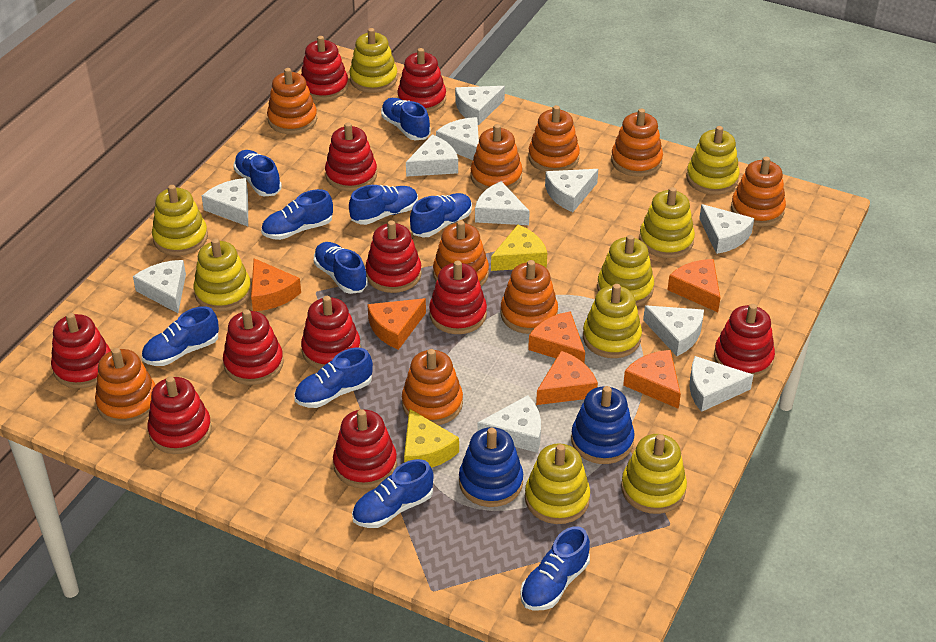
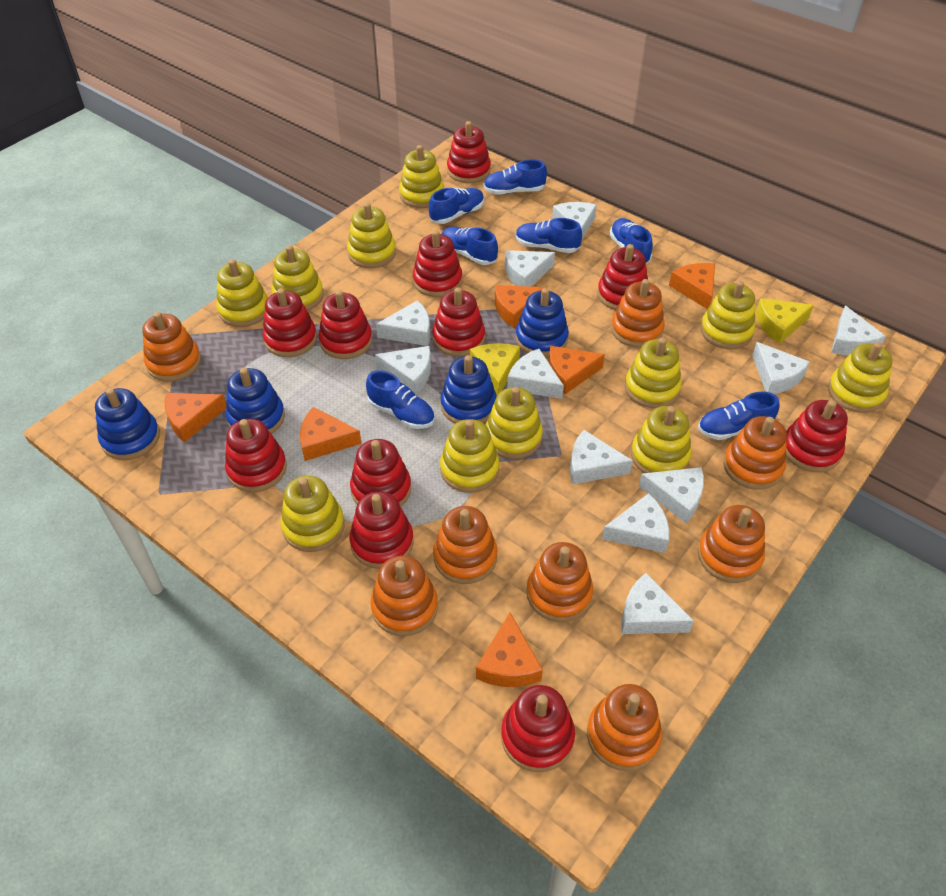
blue shoe: [142,306,219,366] [233,150,282,196] [261,189,333,240] [294,348,373,408] [314,242,368,294] [349,185,418,225] [352,459,434,528] [381,98,430,140] [410,193,472,238] [520,526,590,610] = 10 -> [366,370,435,429] [429,187,484,224] [442,227,498,265] [483,160,547,195] [516,218,582,253] [609,218,653,265] [698,392,780,440] = 7
blue stacking toy: [459,427,523,507] [571,386,634,464] = 2 -> [95,388,160,460] [226,368,285,434] [441,355,497,424] [516,288,569,357] = 4
orange stacking toy: [95,348,156,425] [267,68,317,134] [402,349,463,425] [433,220,489,286] [471,124,523,191] [500,260,558,334] [528,105,580,172] [611,109,663,177] [731,157,786,227] = 9 -> [143,312,201,382] [371,556,438,636] [433,506,497,584] [526,542,593,622] [587,684,662,771] [611,279,665,348] [698,505,765,583] [723,416,787,490] = 8
yellow stacking toy: [152,185,208,256] [193,238,251,311] [349,28,398,93] [525,443,590,524] [583,284,642,358] [597,235,654,306] [621,434,687,514] [639,187,695,258] [686,126,740,195] = 9 -> [216,259,268,327] [272,245,324,311] [280,475,345,552] [347,203,396,268] [399,145,444,208] [440,419,500,493] [486,387,543,459] [625,338,682,408] [631,406,692,473] [701,281,755,349] [828,342,892,413] = 11

